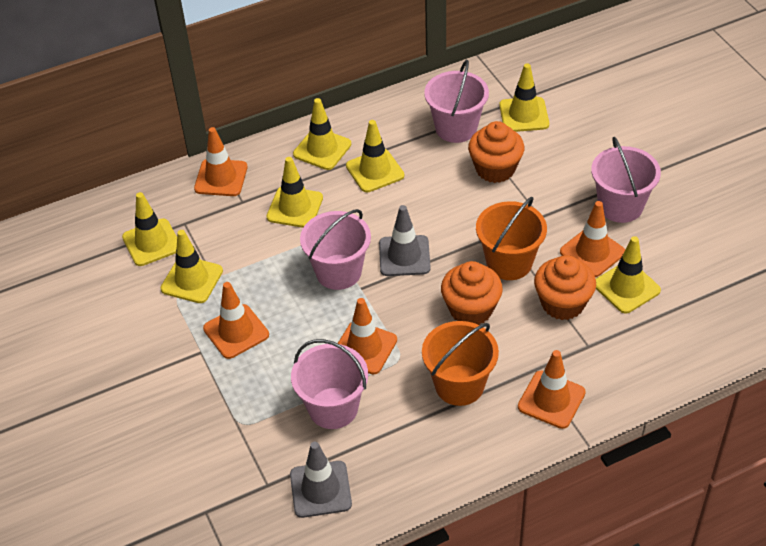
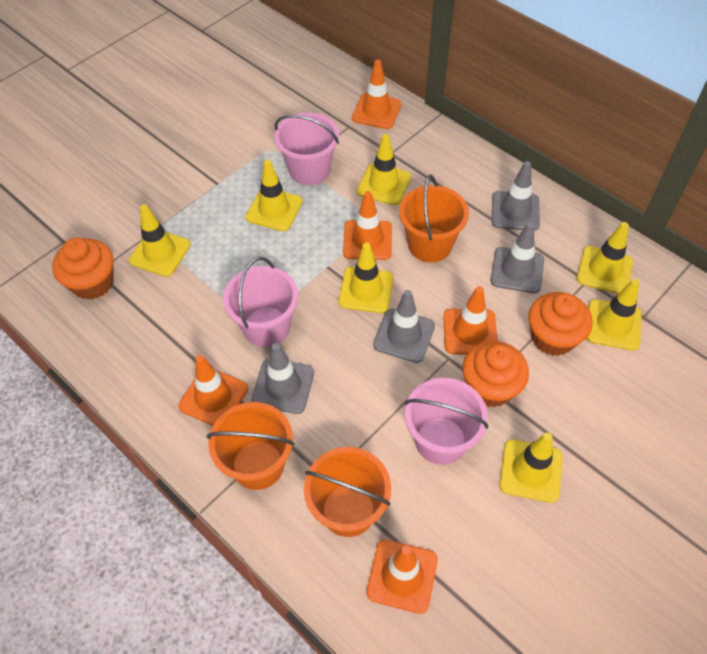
grey traffic cone: [290,442,352,518] [379,205,431,276] = 2 -> [251,343,314,414] [373,290,435,363] [491,222,544,293] [492,161,540,231] = 4
orange bucket: [422,321,499,406] [476,197,547,280] = 2 -> [207,402,295,490] [304,447,391,537] [399,174,469,262] = 3
pink bucket: [291,339,368,429] [300,209,371,290] [424,60,489,143] [591,137,661,223] = 4 -> [223,257,298,347] [274,113,339,185] [405,378,488,465] = 3

